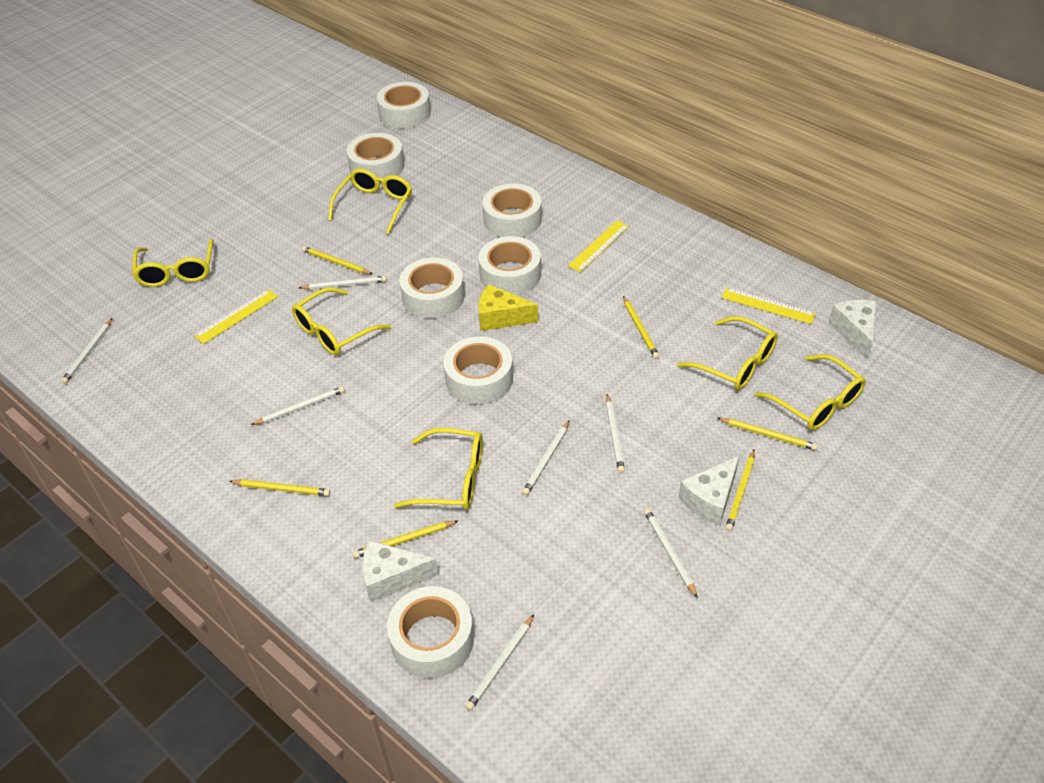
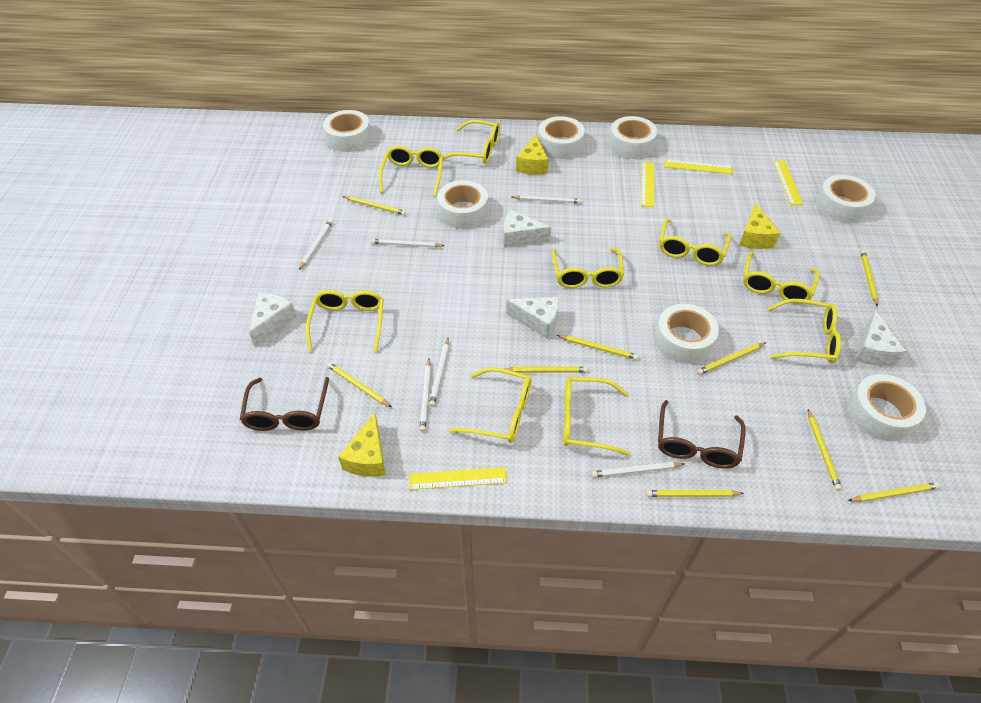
brown glasses: none = 0 -> [240,377,329,431] [658,400,746,469] = 2
white cheese: [362,540,439,602] [679,456,739,525] [828,300,877,360] = 3 -> [249,293,297,346] [503,210,552,248] [506,297,559,339] [855,311,906,366] = 4
white pencil: [61,318,112,384] [251,386,345,425] [299,276,387,290] [465,615,534,710] [522,420,570,495] [606,394,625,473] [644,508,698,598] = 7 -> [299,220,333,270] [371,239,445,247] [420,359,431,432] [429,338,449,407] [512,195,581,204] [592,462,684,478] = 6
yellow cheese: [478,284,538,331] = 1 -> [338,413,386,477] [516,134,549,175] [739,203,780,249] = 3
yellow glasses: [132,239,214,287] [292,287,391,355] [328,168,412,234] [394,428,483,510] [677,316,778,390] [755,354,866,430] = 6 -> [306,290,384,352] [379,146,444,196] [443,120,500,164] [450,367,531,443] [552,248,624,288] [563,377,630,456] [659,219,731,266] [743,252,820,304] [768,299,841,363] = 9
yellow pencil: [229,479,330,496] [302,246,372,274] [353,520,459,558] [623,296,659,359] [718,418,818,450] [725,449,755,531] = 6 -> [327,362,391,407] [342,196,406,215] [505,367,588,373] [557,335,638,360] [646,490,744,497] [697,342,766,375] [808,409,842,490] [848,482,940,502] [861,250,878,307] = 9
yellow ruler: [194,289,278,344] [568,220,629,272] [721,287,816,324] = 3 -> [409,467,507,490] [641,162,654,207] [664,159,733,174] [773,161,803,205] = 4

